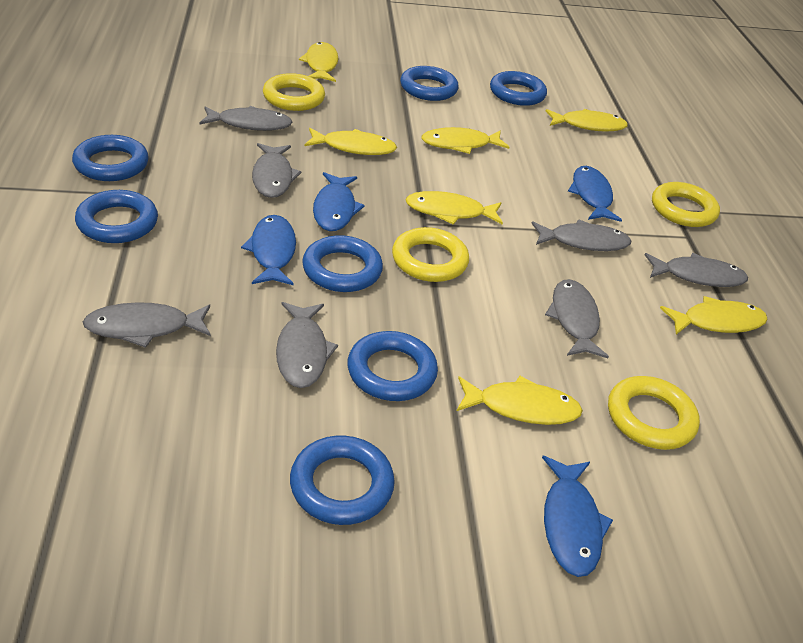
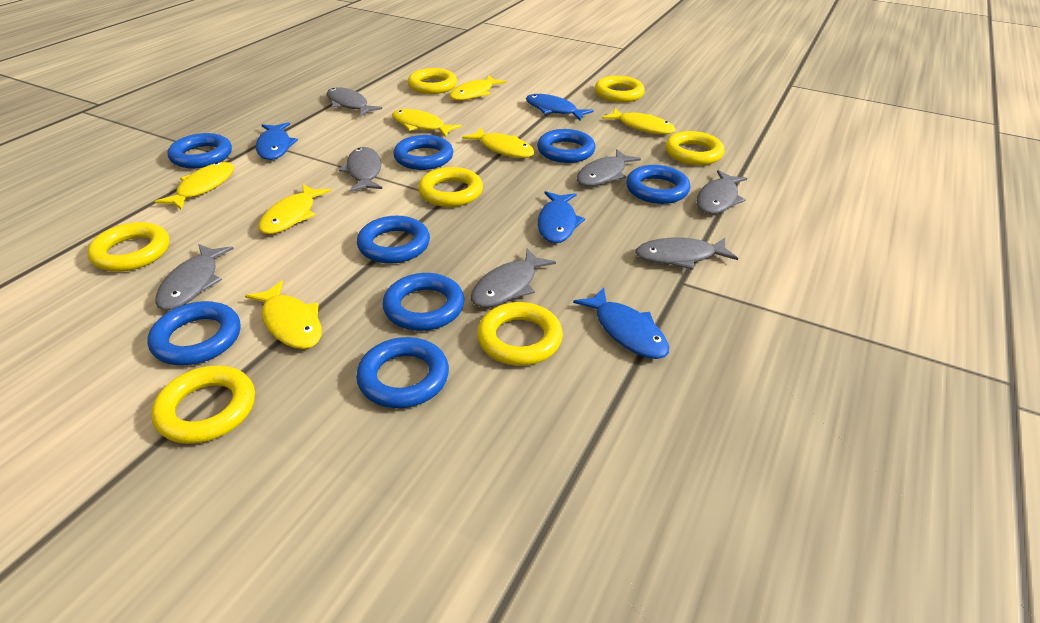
blue ring: [72,135,149,181] [75,190,158,243] [290,436,395,525] [302,235,383,292] [347,331,438,401] [400,66,458,101] [490,71,547,106] = 7 -> [147,301,241,365] [168,133,232,168] [356,337,449,408] [357,216,430,264] [383,273,464,331] [393,135,453,170] [537,129,596,163] [626,165,690,204] = 8
yellow ring: [263,73,325,111] [392,227,469,282] [608,376,700,450] [652,182,720,227] = 4 -> [87,222,170,272] [151,366,255,444] [408,68,457,94] [418,167,483,207] [477,302,563,366] [595,76,645,102] [665,131,724,165] = 7

